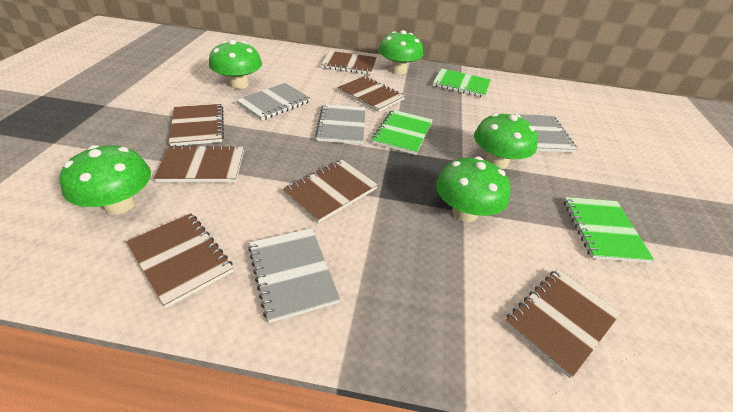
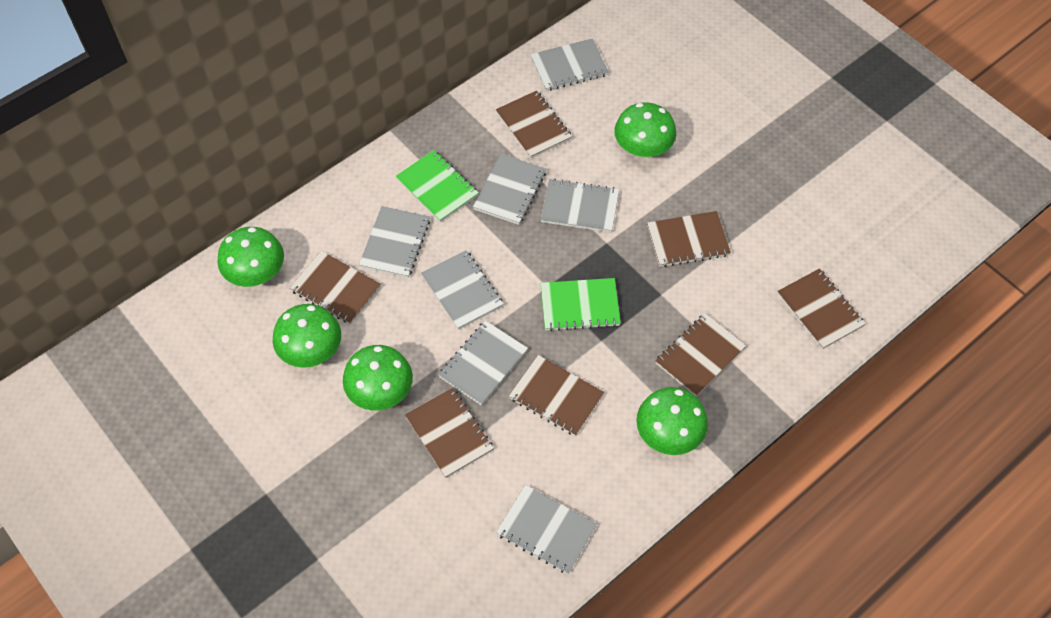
green notebook: [372,109,433,155] [433,68,491,98] [564,197,654,263] = 3 -> [396,150,479,222] [541,278,621,331] = 2
grey notebook: [236,83,311,121] [248,228,340,323] [315,104,366,144] [514,114,577,153] = 4 -> [359,206,430,278] [421,250,503,330] [438,320,528,406] [473,154,546,225] [496,485,597,574] [530,38,609,91] [541,179,619,232] = 7

